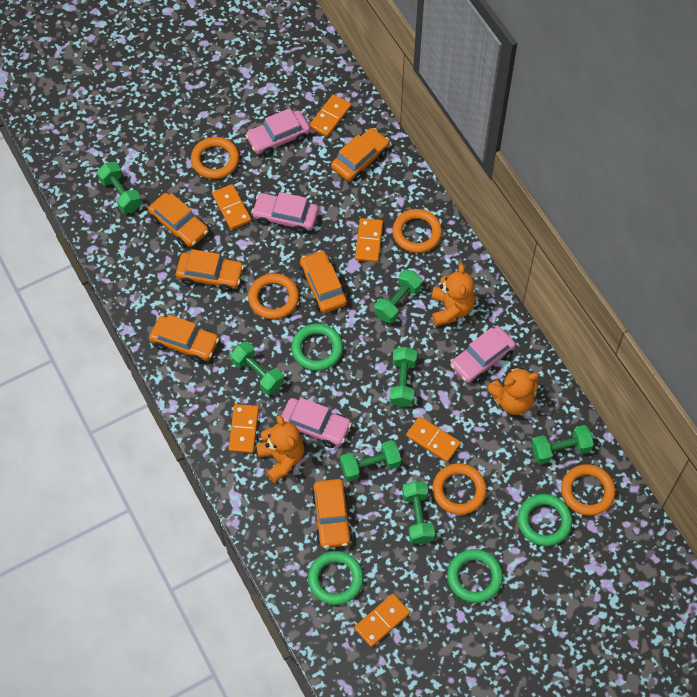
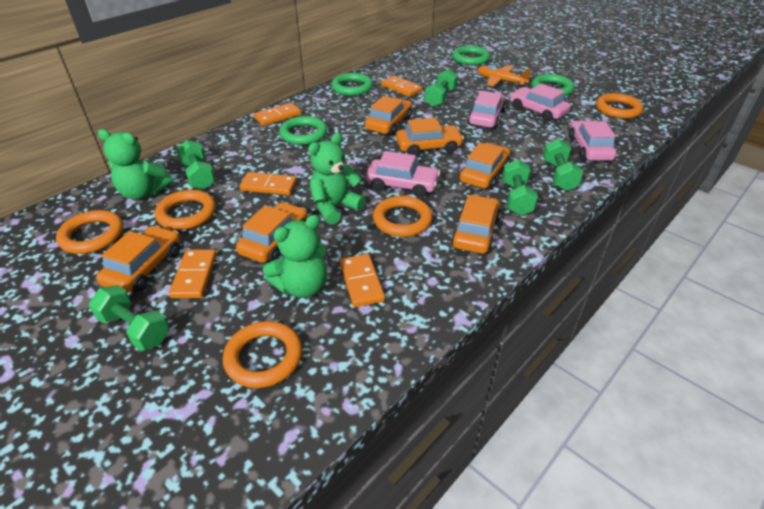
green dumbbell: [97,162,142,213] [231,342,284,395] [340,440,401,482] [374,269,422,323] [390,347,417,407] [402,481,435,544] [531,425,594,464] = 7 -> [89,285,169,351] [177,140,215,189] [424,69,458,107] [502,159,538,216] [543,139,584,191] = 5
green teddy bear: none = 0 -> [98,129,173,200] [263,215,327,298] [308,133,366,225] = 3
orange domino: [212,184,252,230] [228,404,259,453] [309,94,351,137] [354,594,410,647] [355,218,383,262] [406,417,461,462] = 6 -> [169,249,217,298] [239,172,297,195] [254,103,301,126] [340,254,385,307] [381,76,422,97] = 5
orange plane: none = 0 -> [477,65,532,87] = 1
orange teddy bear: [256,415,304,483] [431,264,475,326] [487,366,539,415] = 3 -> none = 0

